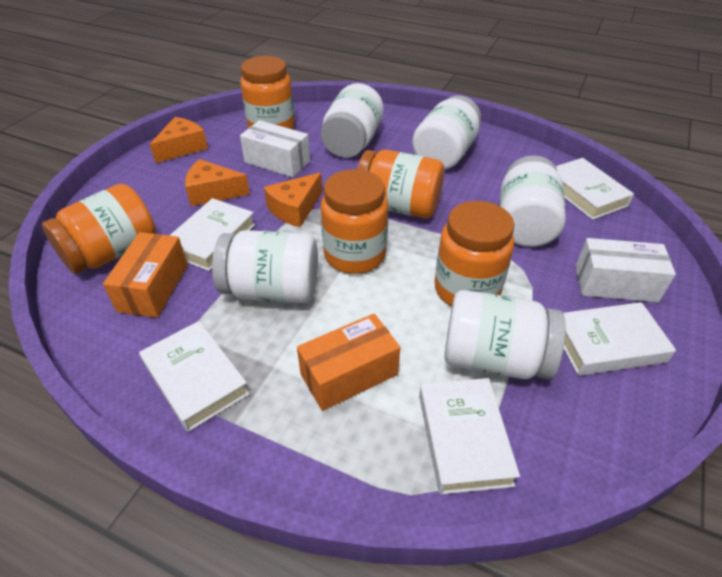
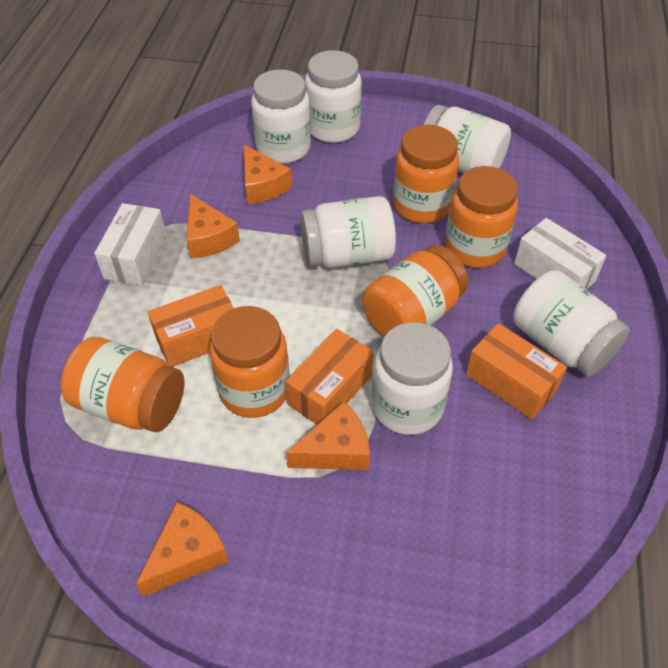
orange box: [103,232,188,318] [297,314,400,411] = 2 -> [148,285,234,367] [286,329,374,425] [466,323,567,419] = 3
orange cheese: [150,117,208,163] [185,159,250,206] [264,173,322,227] = 3 -> [136,502,229,596] [186,194,240,259] [244,145,292,204] [286,401,370,470] = 4
white book: [139,321,250,432] [169,198,256,271] [419,378,520,495] [556,158,634,220] [563,302,676,376] = 5 -> none = 0
white jar: [212,230,318,303] [321,83,384,158] [412,95,481,170] [444,290,566,379] [500,155,566,247] = 5 -> [251,69,311,164] [300,196,396,268] [305,50,361,143] [372,322,453,435] [424,105,511,173] [513,270,630,376] = 6

